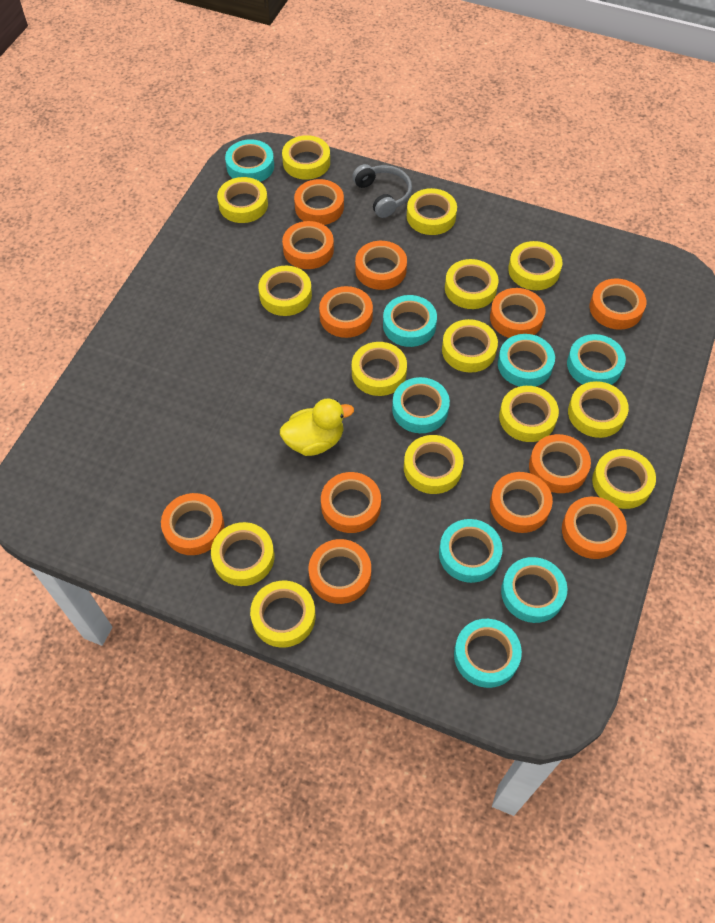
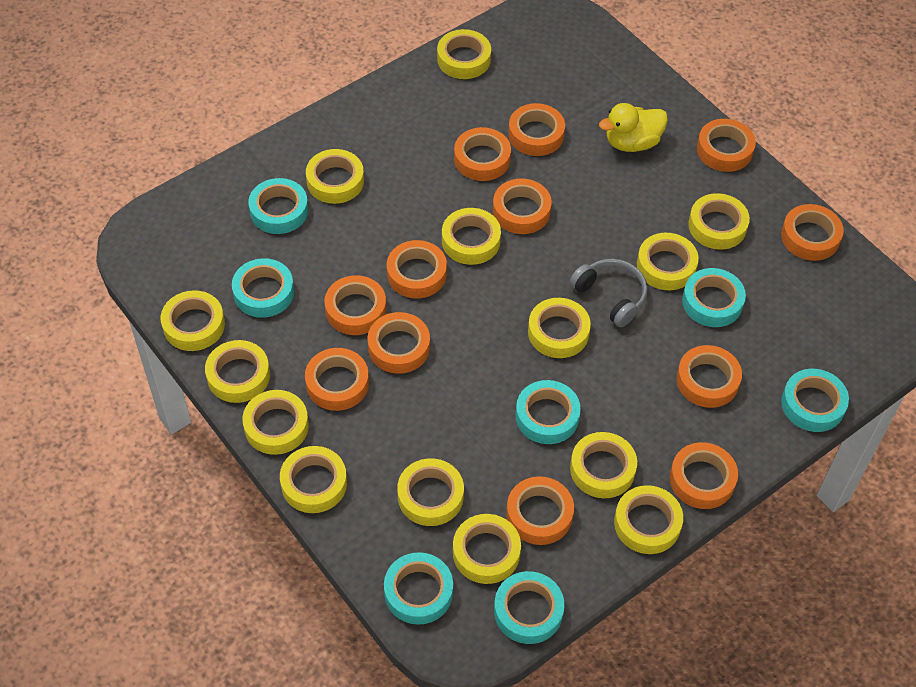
turquoise tape: [225,139,274,182] [383,295,437,347] [392,377,450,433] [439,519,503,583] [454,619,522,688] [498,334,555,387] [501,557,567,623] [567,334,626,385] = 8 -> [232,258,294,318] [248,178,308,234] [384,552,453,625] [494,571,565,644] [516,380,581,444] [682,268,746,327] [781,369,849,432] = 7

